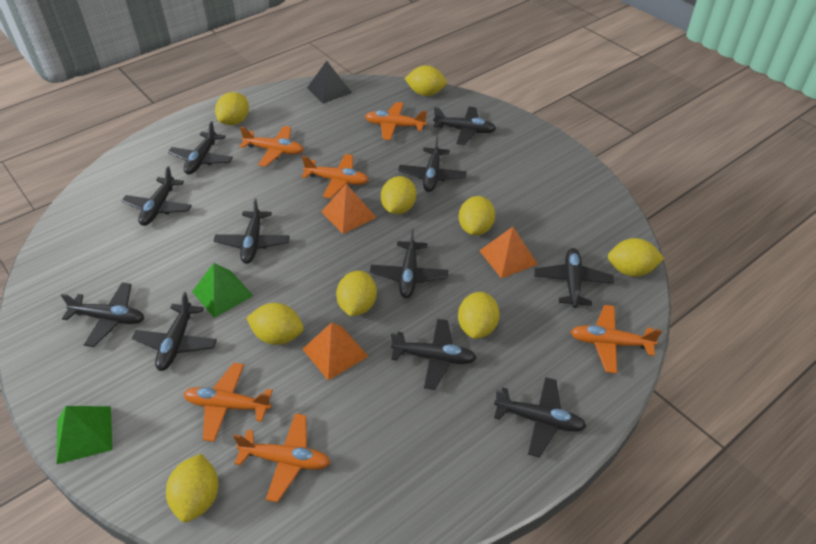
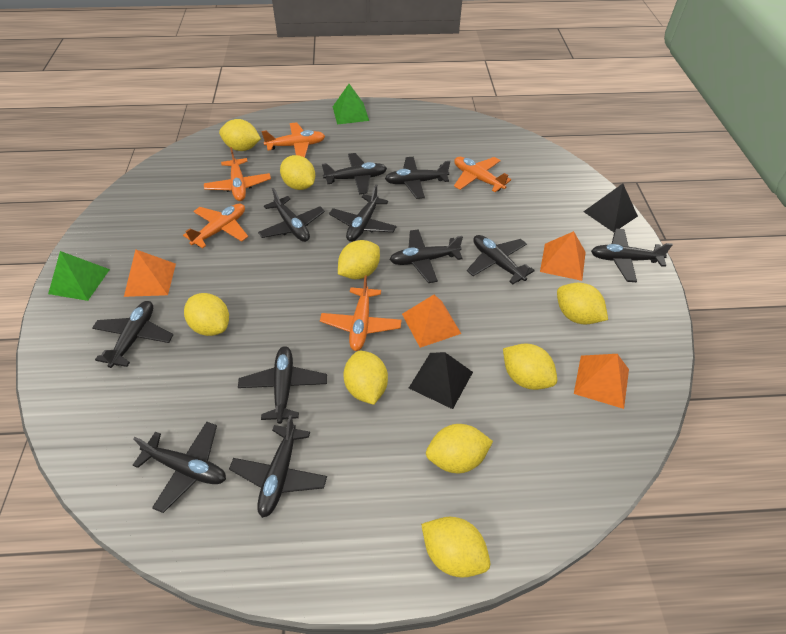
black pyramid: [307,61,352,103] = 1 -> [409,352,473,409] [583,183,638,232] = 2
orange plane: [184,363,273,442] [233,413,331,502] [239,126,304,167] [301,154,369,199] [365,102,427,140] [571,305,662,374] = 6 -> [183,204,248,248] [204,147,271,201] [262,122,325,157] [320,275,402,351] [454,157,511,192] = 5
orange pyramid: [303,322,368,381] [321,184,377,234] [479,227,538,278] = 3 -> [124,249,176,297] [402,294,461,348] [540,231,586,281] [574,354,629,409] = 4

